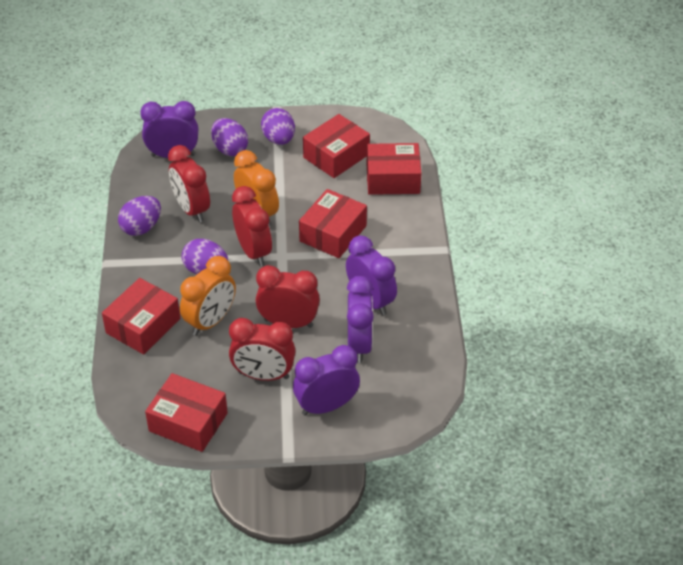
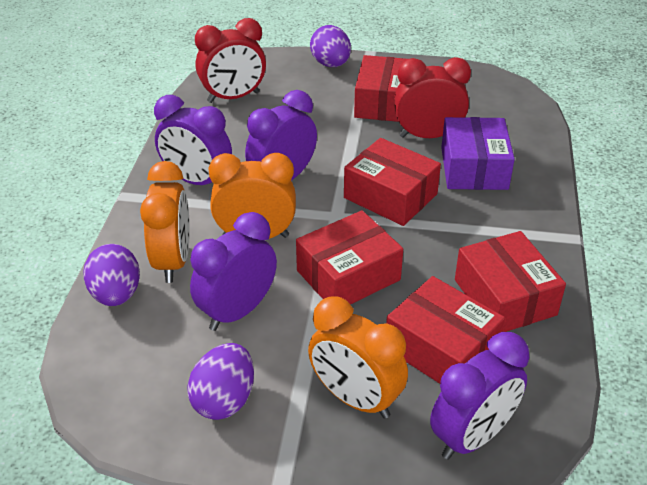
orange clock: [180,256,236,336] [234,150,279,226] = 2 -> [140,161,190,283] [208,153,296,239] [308,296,408,419] = 3
purple box: none = 0 -> [441,117,515,190] = 1
purple egg: [118,196,161,236] [182,239,228,274] [211,118,248,156] [261,108,295,145] = 4 -> [84,244,140,306] [187,343,254,420] [310,25,351,67] = 3
red clock: [168,145,210,222] [229,318,296,381] [232,186,272,266] [256,265,320,328] = 4 -> [195,18,266,103] [394,57,471,138] = 2

